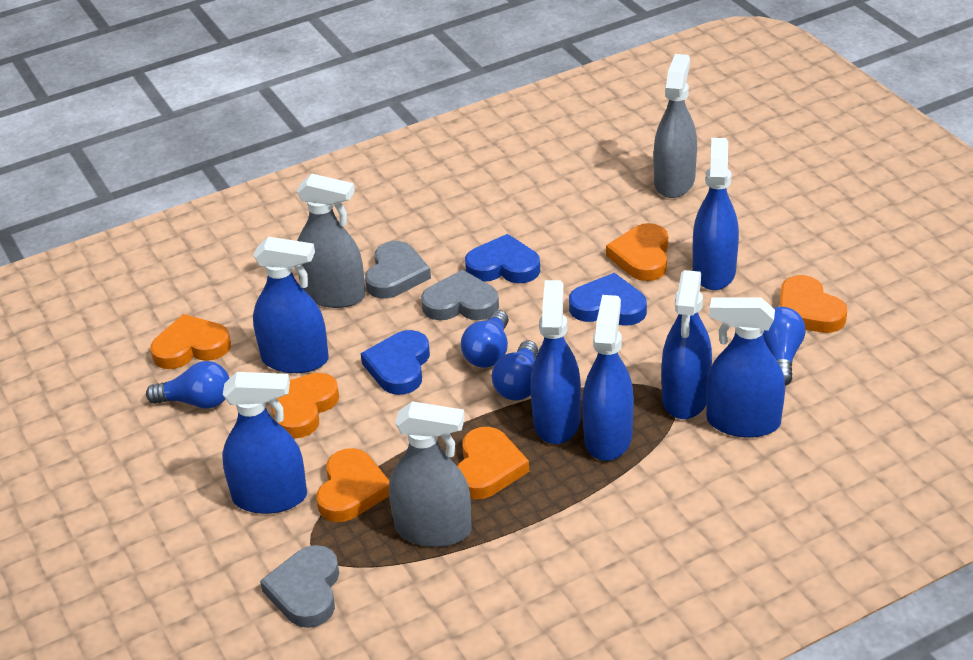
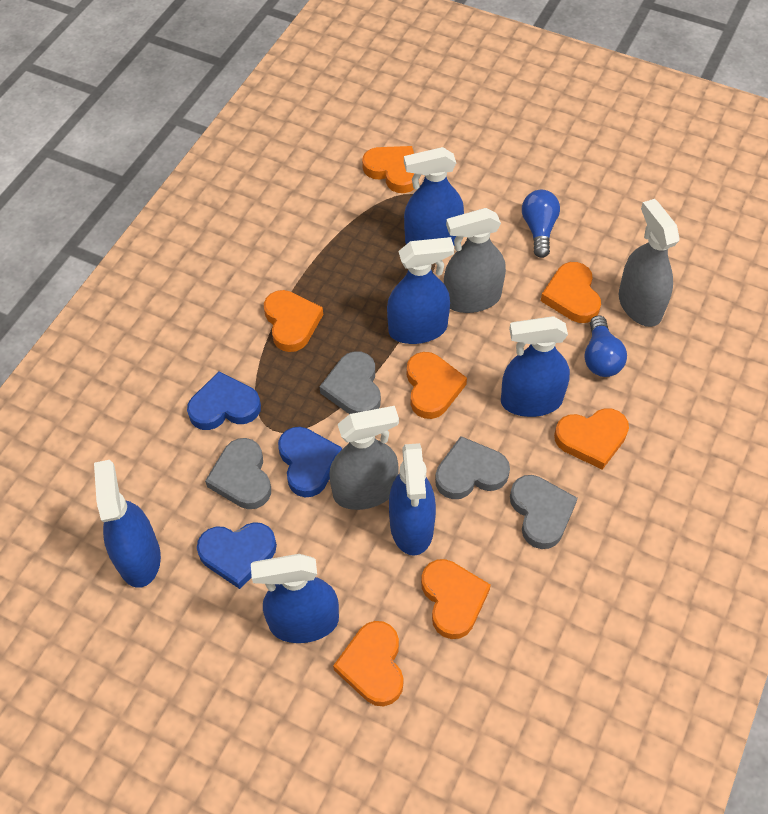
blue light bulb: [146,361,230,409] [461,310,509,368] [492,340,538,401] [763,307,806,386] = 4 -> [522,190,560,258] [585,315,627,377] = 2
blue spray bottle: [222,372,307,514] [253,237,329,373] [530,280,581,444] [582,295,634,461] [661,270,712,419] [693,138,739,290] [706,298,785,438] = 7 -> [94,460,161,588] [251,554,339,643] [387,237,454,344] [389,443,436,556] [404,147,464,246] [501,316,570,417] = 6
grey heart: [260,545,339,628] [365,241,431,299] [421,270,499,320] = 3 -> [205,438,271,509] [320,351,381,414] [435,436,510,499] [510,475,578,549] = 4
orange heart: [150,314,231,369] [271,373,339,439] [316,448,389,522] [457,427,529,499] [606,223,668,281] [780,275,847,333] = 6 -> [264,290,323,352] [333,621,403,706] [362,146,414,193] [407,352,467,419] [421,559,491,639] [541,262,601,323] [554,408,629,470] = 7

